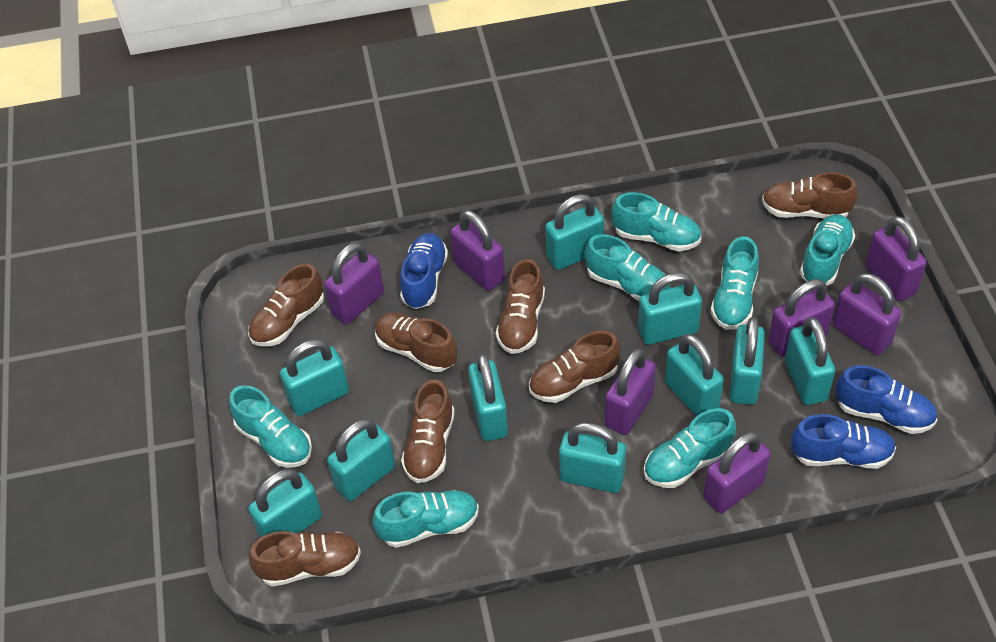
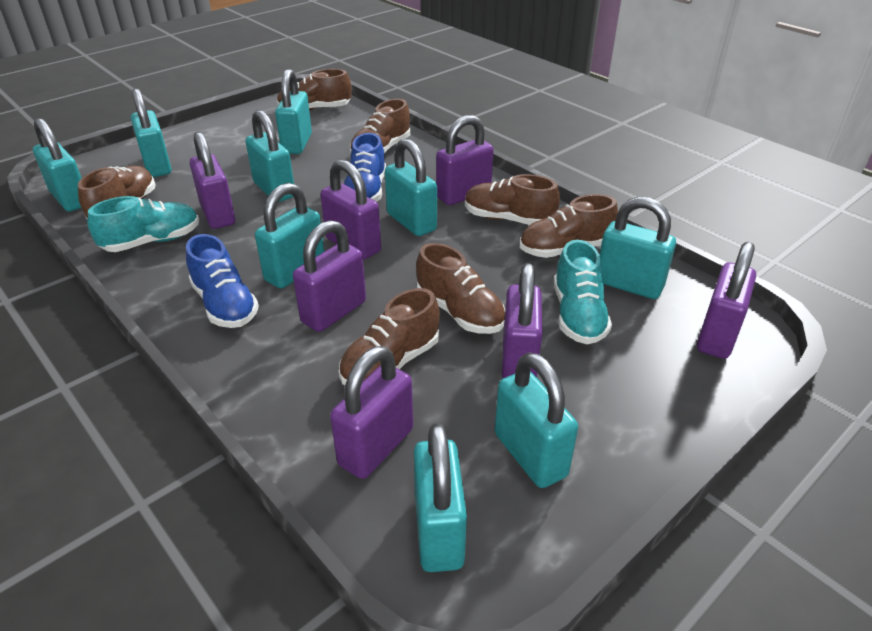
blue shoe: [400,233,448,309] [791,414,896,469] [835,365,937,434] = 3 -> [186,234,259,328] [344,133,386,202] = 2
turquoise padlock: [249,469,322,538] [280,339,349,416] [327,419,395,501] [468,354,508,441] [545,194,604,270] [559,423,626,493] [638,272,702,345] [665,334,724,416] [730,317,765,405] [785,317,835,405] = 10 -> [33,118,82,212] [131,88,172,177] [245,110,294,202] [255,183,324,289] [275,69,312,154] [385,138,437,236] [413,423,467,572] [495,352,578,488] [600,197,676,299] = 9
turquoise shoe: [229,385,312,468] [373,490,479,548] [585,234,671,301] [612,192,701,252] [644,408,736,488] [710,236,759,330] [800,214,855,286] = 7 -> [88,196,199,252] [554,240,612,344] = 2

